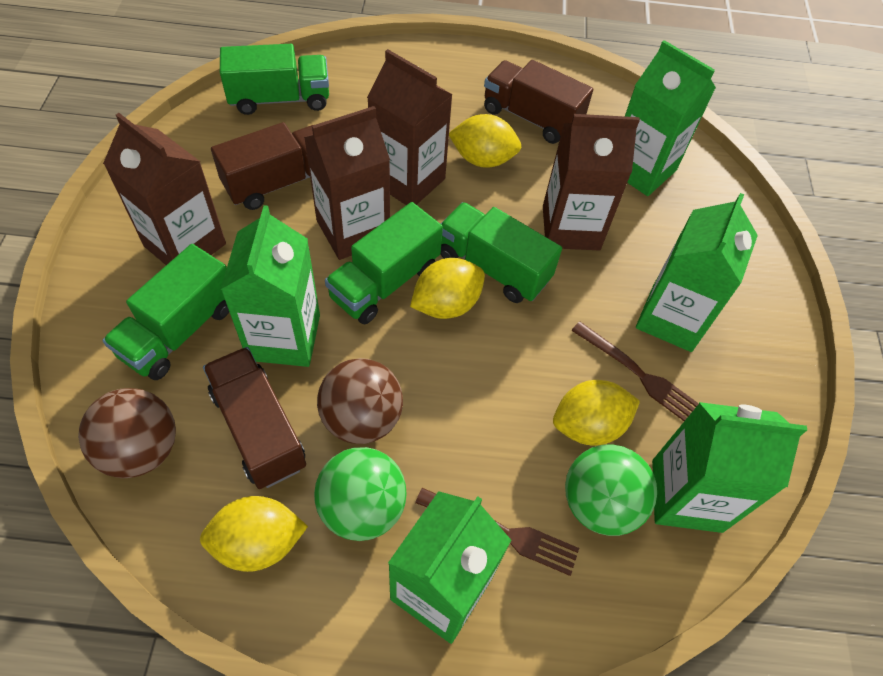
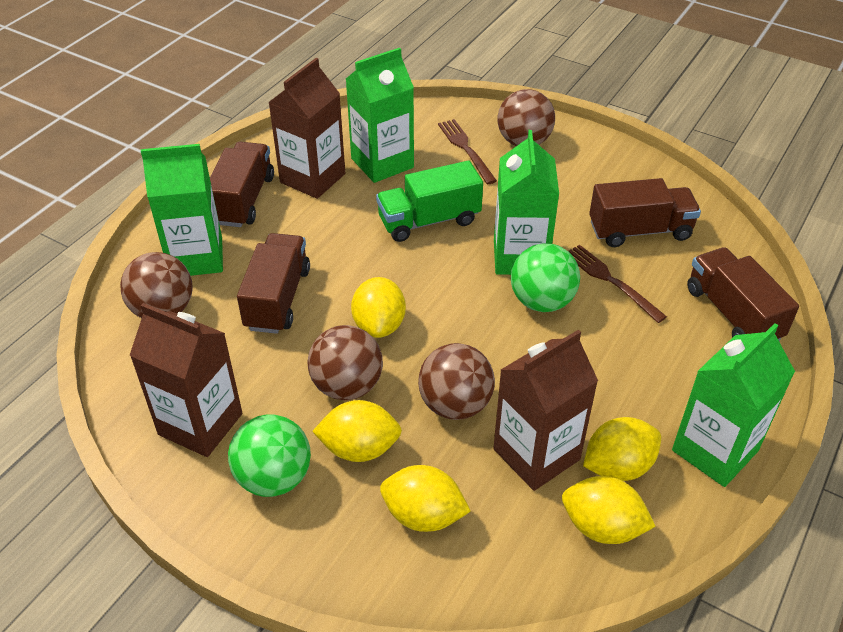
brown ball: [78,388,176,478] [317,358,403,444] = 2 -> [120,252,193,318] [307,325,383,400] [418,343,495,420] [498,89,555,146] = 4
brown carton: [103,113,226,265] [304,106,390,260] [367,49,453,205] [543,114,640,250] = 4 -> [129,303,242,457] [268,58,345,199] [493,330,598,491] = 3
brown truck: [203,347,306,489] [211,122,313,210] [484,60,593,144] = 3 -> [210,142,274,227] [237,233,310,334] [589,178,701,247] [687,247,799,341] = 4
green carton: [220,205,320,367] [388,491,511,644] [625,40,716,196] [636,193,758,352] [652,402,807,533] = 5 -> [141,144,223,276] [346,48,414,183] [494,130,559,275] [672,323,795,487] = 4
green truck: [102,244,229,380] [220,44,329,115] [325,202,443,324] [440,202,562,303] = 4 -> [376,161,483,242] = 1
yellow lemon: [200,496,308,572] [410,258,485,319] [449,114,522,168] [553,380,640,446] = 4 -> [312,400,402,462] [351,277,406,338] [380,465,471,532] [562,476,656,544] [583,417,661,481] = 5

